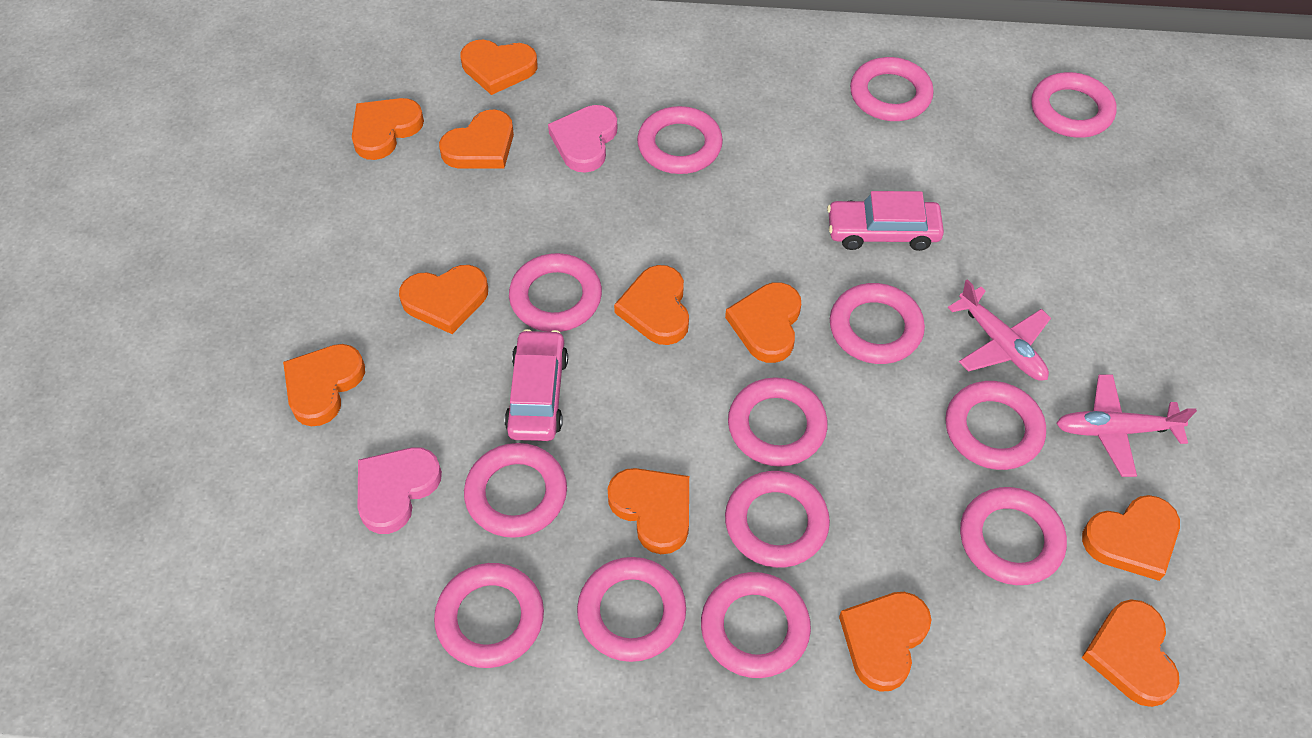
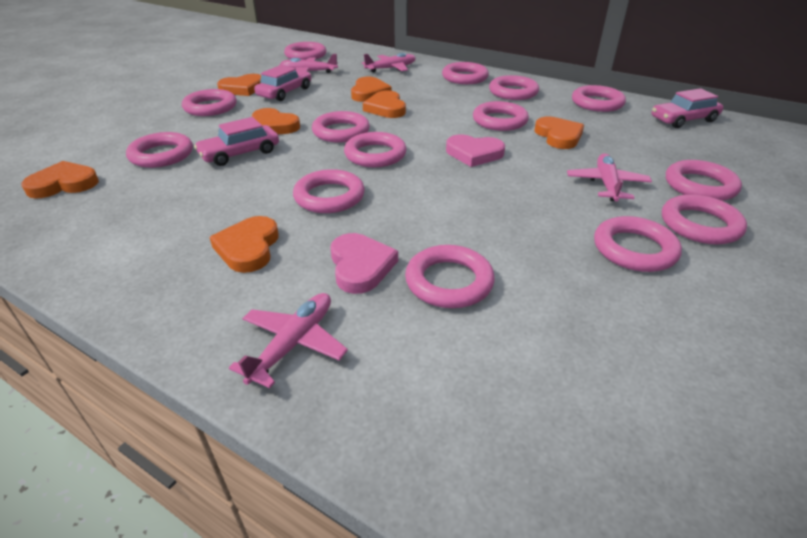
orange heart: [283,344,365,427] [352,98,424,160] [399,265,488,334] [439,109,514,169] [460,40,537,95] [607,468,689,554] [614,265,689,345] [725,282,801,363] [839,592,932,692] [1082,495,1180,581] [1082,600,1179,707] = 11 -> [22,161,99,199] [209,216,279,273] [217,74,261,96] [252,108,300,134] [351,77,391,102] [363,90,406,118] [534,116,584,149] = 7
pink car: [504,329,568,441] [827,191,944,251] = 2 -> [194,117,279,166] [254,65,311,101] [651,88,723,128] = 3
pink plane: [948,279,1051,381] [1056,375,1197,477] = 2 -> [229,293,348,389] [280,54,338,73] [362,53,416,72] [567,153,652,202] = 4
pink ring: [434,563,544,668] [464,443,567,538] [509,253,602,332] [577,557,686,662] [637,106,723,174] [701,572,811,678] [725,471,830,568] [728,377,828,467] [830,283,925,364] [850,57,934,121] [945,381,1046,470] [960,487,1067,585] [1031,72,1117,138] = 13 -> [126,132,193,168] [182,89,237,116] [284,42,326,60] [293,169,365,213] [312,111,370,143] [344,132,407,167] [405,245,495,308] [442,62,489,84] [473,101,529,131] [489,75,539,100] [572,85,626,112] [594,216,682,272] [662,194,747,245] [666,160,742,201] = 14

